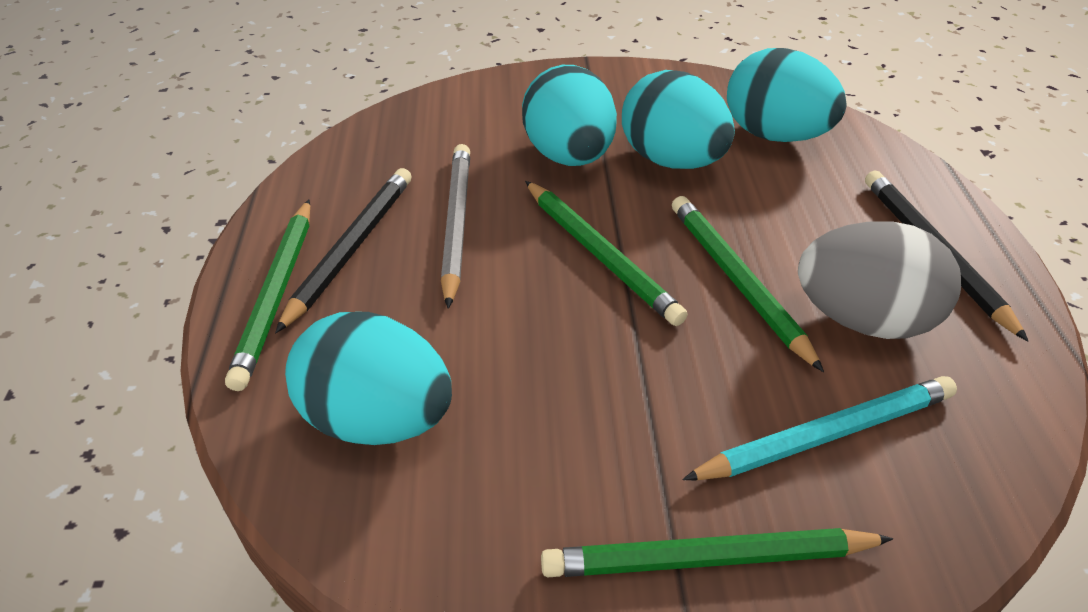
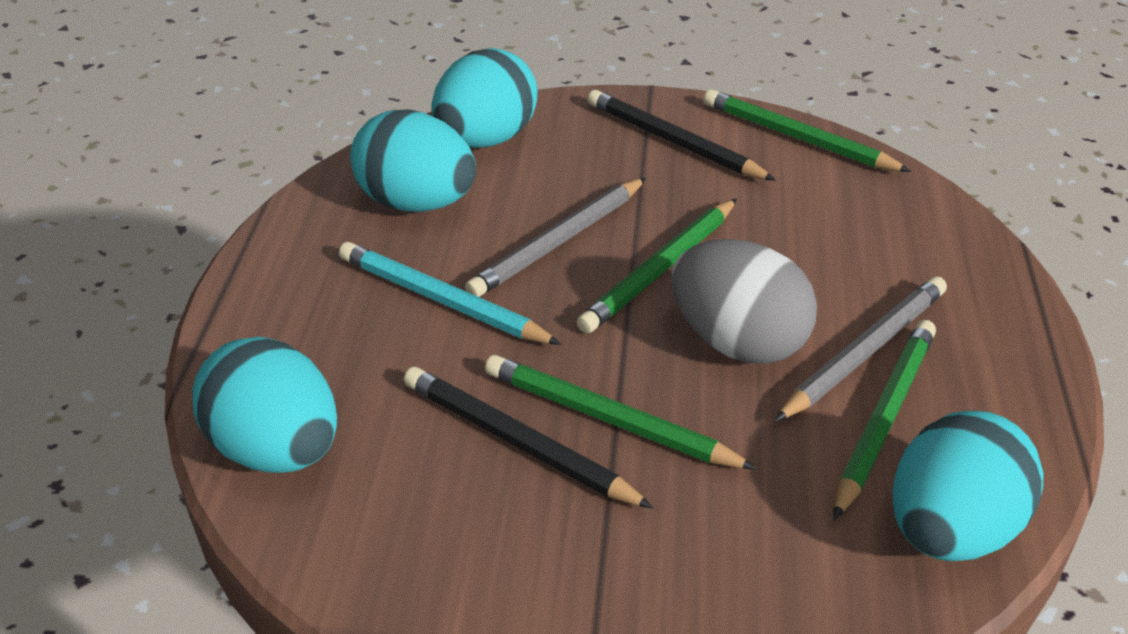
grey pencil: [441,144,470,309] = 1 -> [465,178,646,297] [775,276,947,422] = 2

